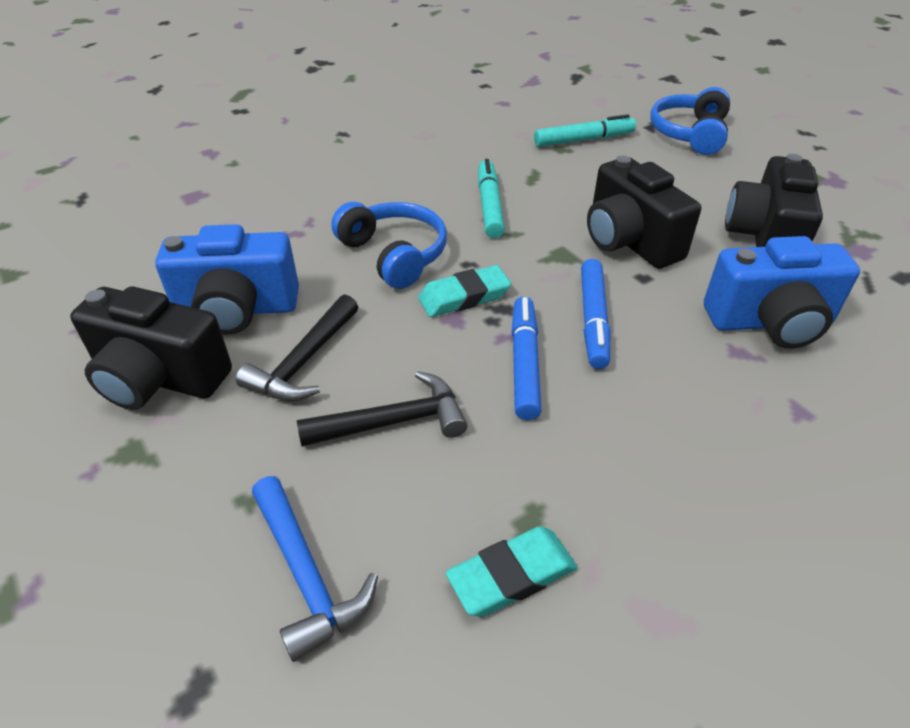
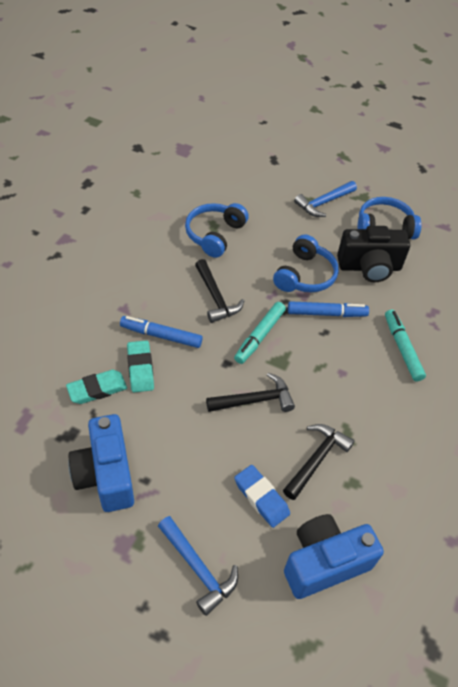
black camera: [70,286,232,410] [587,155,701,269] [725,154,823,247] = 3 -> [337,226,410,282] = 1
black hammer: [236,294,358,401] [297,371,468,447] = 2 -> [195,259,244,323] [206,373,295,412] [283,424,355,500] = 3
blue eraser: none = 0 -> [234,465,290,528] = 1
blue hammer: [252,476,378,662] = 1 -> [158,516,238,616] [294,181,357,217] = 2
blue headphones: [331,202,447,289] [650,87,730,155] = 2 -> [185,203,249,258] [273,235,339,292] [357,197,421,239] = 3

